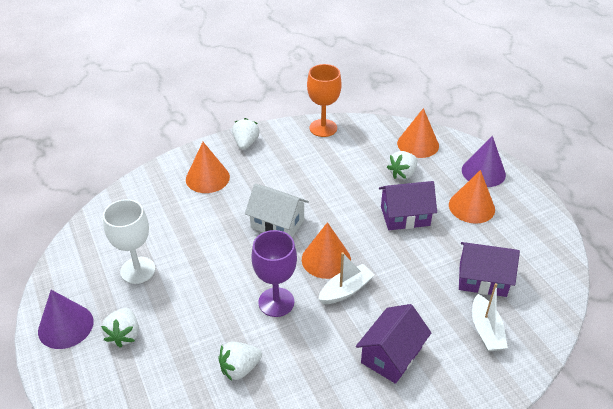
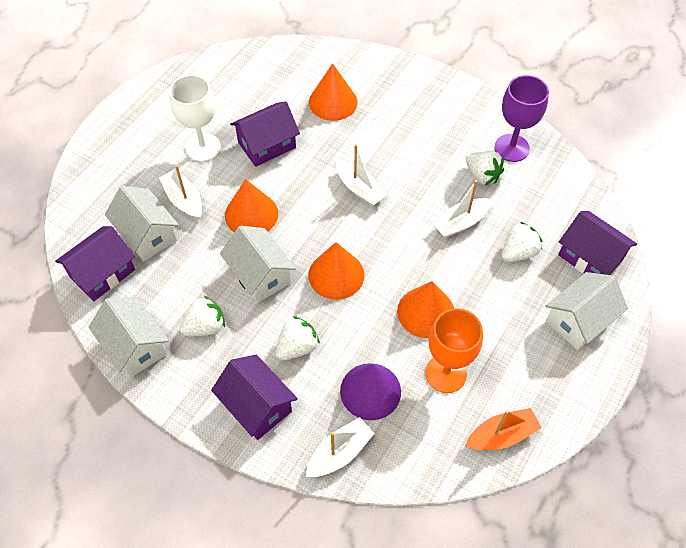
orange boat: none = 0 -> [465,408,542,450] = 1
purple cone: [38,290,93,349] [462,136,506,187] = 2 -> [340,363,401,420] = 1
purple house: [356,304,431,384] [379,181,437,230] [459,242,520,297] = 3 -> [55,226,135,301] [211,355,298,440] [230,101,300,167] [558,211,637,275] = 4
white boat: [318,252,375,304] [472,283,508,351] = 2 -> [159,165,202,220] [306,417,375,477] [336,144,388,206] [433,180,492,238] = 4
white house: [245,184,309,237] = 1 -> [89,297,169,378] [105,186,179,261] [220,226,296,303] [546,272,628,350] = 4

